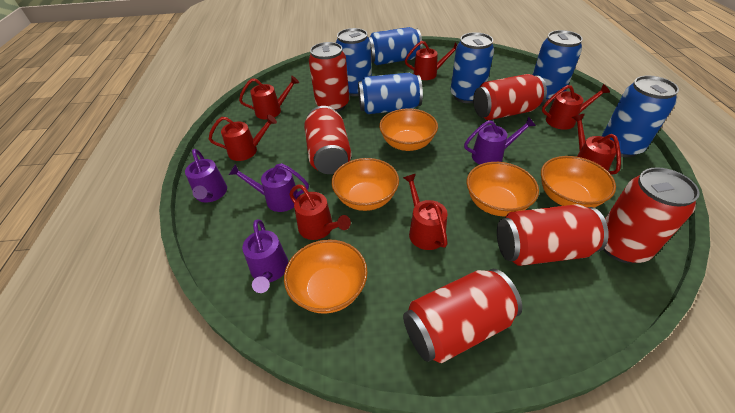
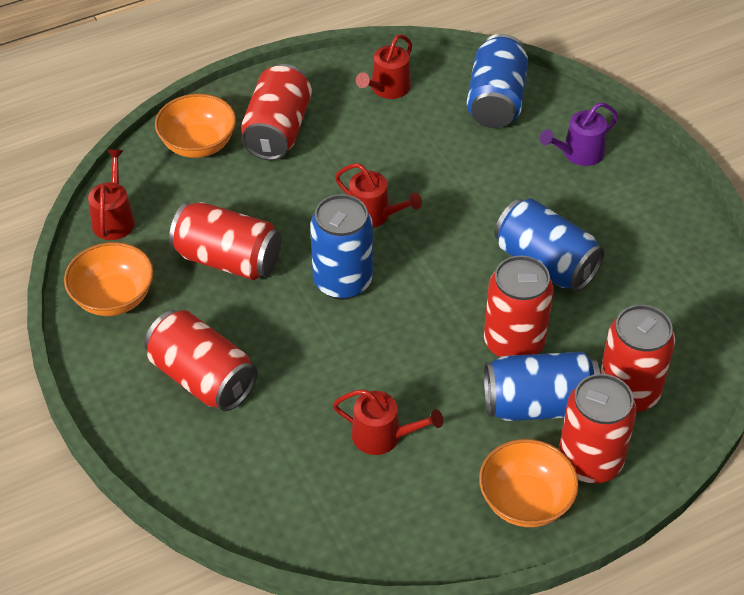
blue can: [336,28,372,96] [358,73,423,114] [368,27,422,65] [450,32,494,103] [533,30,583,102] [602,76,679,157] = 6 -> [310,194,373,300] [467,34,528,128] [484,352,600,421] [494,198,605,292] = 4
orange bowl: [284,239,368,314] [332,158,399,211] [379,109,438,151] [467,162,539,216] [541,156,616,208] = 5 -> [64,242,154,316] [155,94,236,158] [479,439,579,527] = 3
purple watering can: [185,149,227,203] [229,163,309,212] [242,219,288,293] [464,117,536,165] = 4 -> [540,102,618,166] = 1
red watering can: [209,115,277,161] [239,76,299,119] [289,185,351,240] [403,174,448,250] [405,41,457,80] [542,84,610,130] [572,114,621,175] = 7 -> [88,150,135,240] [333,389,443,455] [335,163,422,228] [356,34,412,99] = 4

